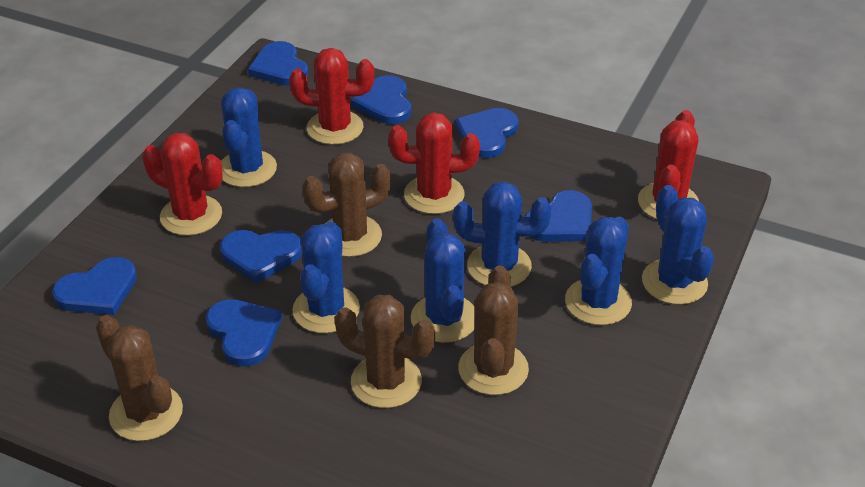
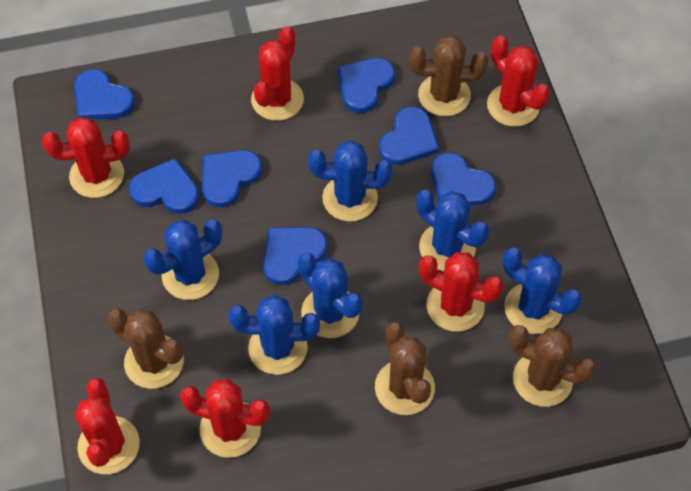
red cactus: [142,133,223,236] [289,48,374,145] [388,112,480,214] [638,110,699,219] = 4 -> [42,117,130,198] [75,378,140,474] [180,379,270,458] [251,26,304,121] [419,252,504,332] [487,36,550,127] = 6

